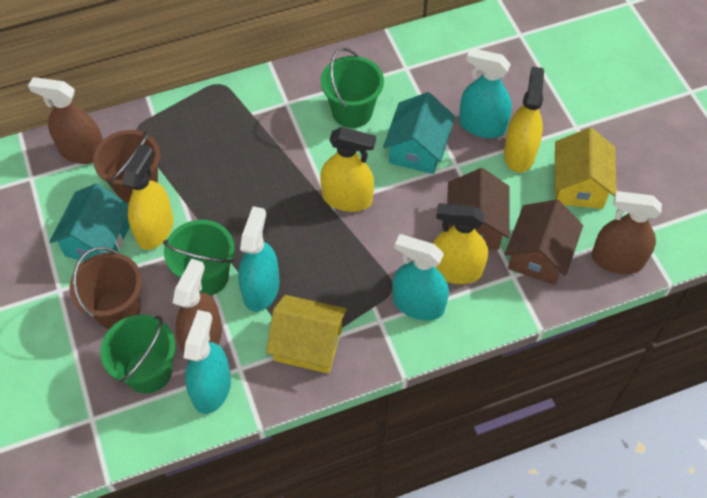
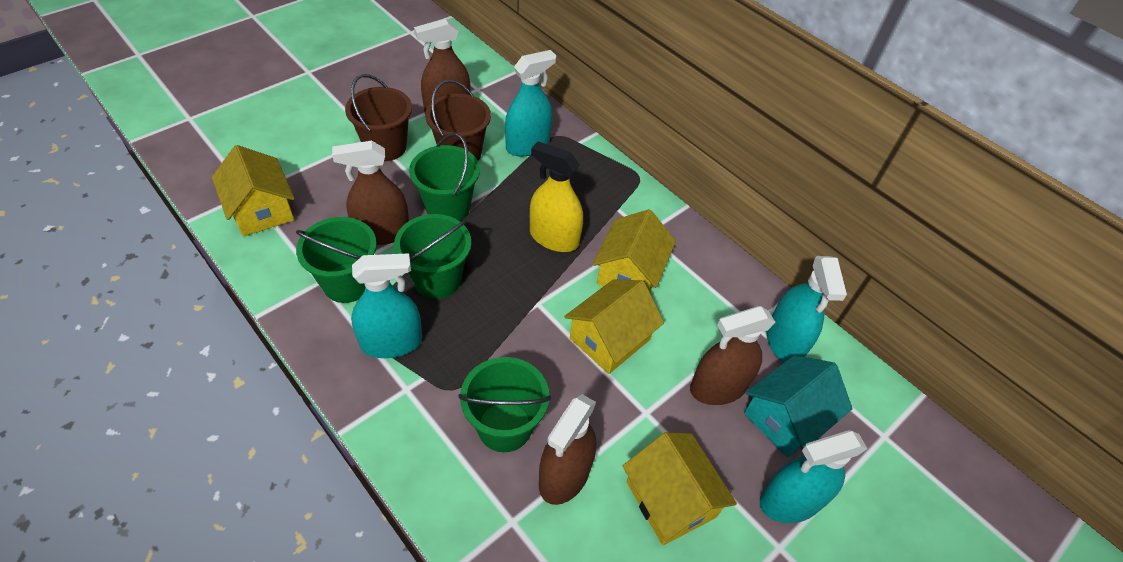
brown house: [447,168,510,250] [505,200,583,285] = 2 -> none = 0
brown spray bottle: [28,77,103,164] [173,259,222,360] [592,191,662,274] = 3 -> [332,141,409,245] [414,18,471,112] [539,394,596,505] [690,306,776,405] = 4
green bucket: [100,315,175,394] [163,220,235,296] [321,48,384,128] = 3 -> [296,217,377,303] [394,214,471,299] [409,133,480,221] [459,357,551,452] = 4
turquoise house: [49,183,130,261] [383,92,455,174] = 2 -> [744,355,853,458] = 1
yellow house: [266,295,347,374] [554,128,616,209] = 2 -> [212,145,295,237] [564,279,664,374] [593,209,676,292] [623,432,737,545] = 4
yellow spray bottle: [122,144,174,250] [320,127,376,212] [433,203,488,284] [504,67,544,173] = 4 -> [530,141,583,252] = 1

